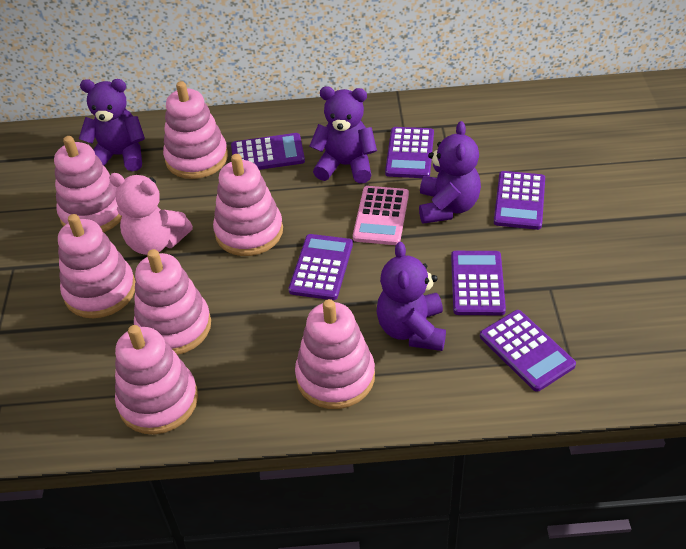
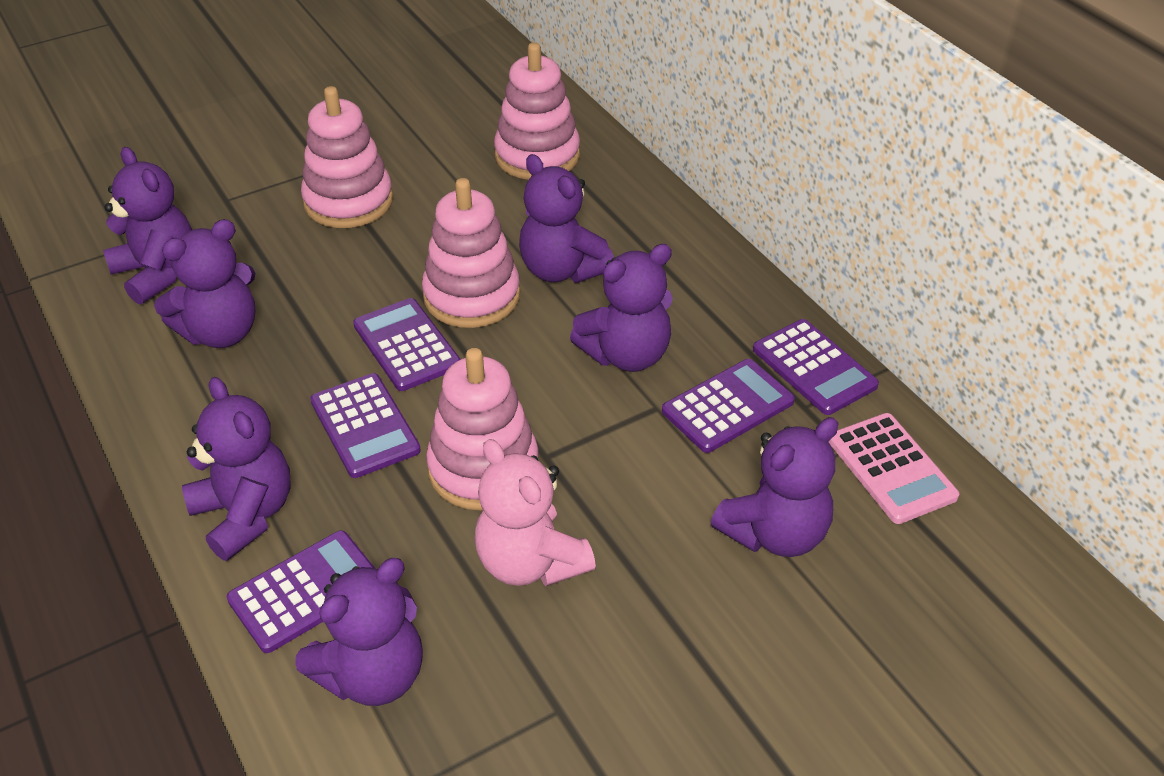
pink stacking toy: [54,136,122,232] [58,214,136,318] [115,325,198,434] [134,249,211,355] [163,81,228,179] [213,154,283,256] [295,299,375,409] = 7 -> [301,86,393,228] [422,178,520,328] [426,348,539,511] [494,42,580,180] = 4
purple calculator: [231,133,305,170] [289,234,353,300] [385,127,434,178] [451,251,506,315] [480,310,576,392] [494,171,545,230] = 6 -> [227,530,376,653] [310,373,421,478] [353,298,461,391] [662,359,795,453] [753,319,879,415] = 5
purple teddy bear: [79,79,145,171] [310,86,377,183] [376,242,446,351] [419,121,481,224] = 4 -> [103,147,192,305] [154,219,256,348] [182,377,291,561] [295,558,423,706] [519,154,614,283] [570,244,673,372] [711,417,839,557] = 7

